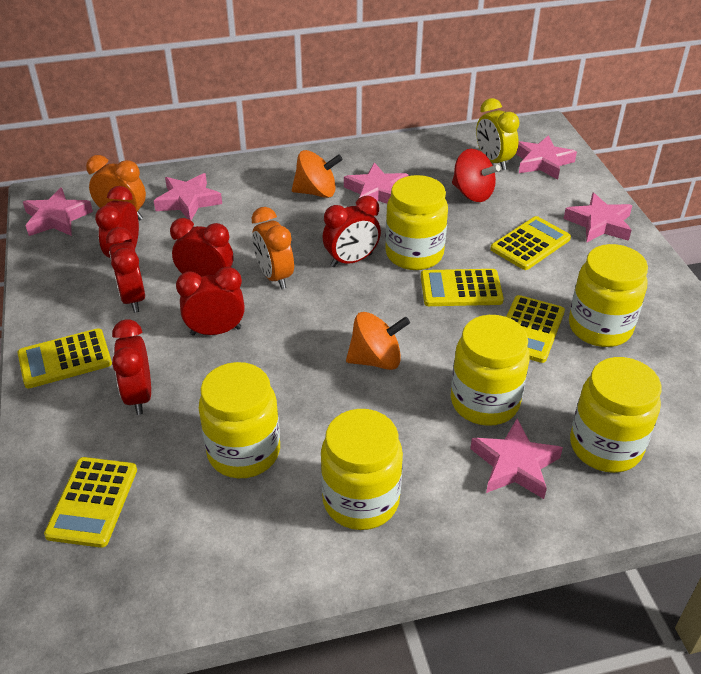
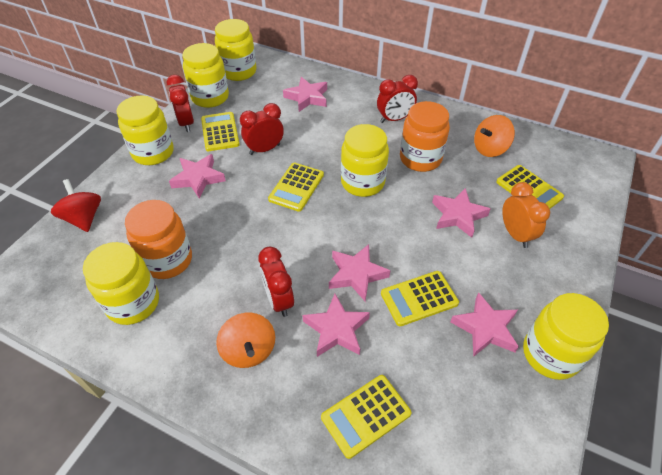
orange clock: [86,155,146,221] [252,207,294,289] = 2 -> [502,182,550,248] = 1
orange jar: none = 0 -> [125,200,192,279] [400,101,450,172] = 2
red clock: [95,186,139,258] [106,227,145,313] [112,319,151,415] [170,218,233,277] [176,267,245,336] [322,196,381,267] = 6 -> [167,75,194,132] [240,103,284,155] [258,247,294,317] [377,75,418,123] = 4
yellow clock: [476,98,520,170] = 1 -> none = 0

